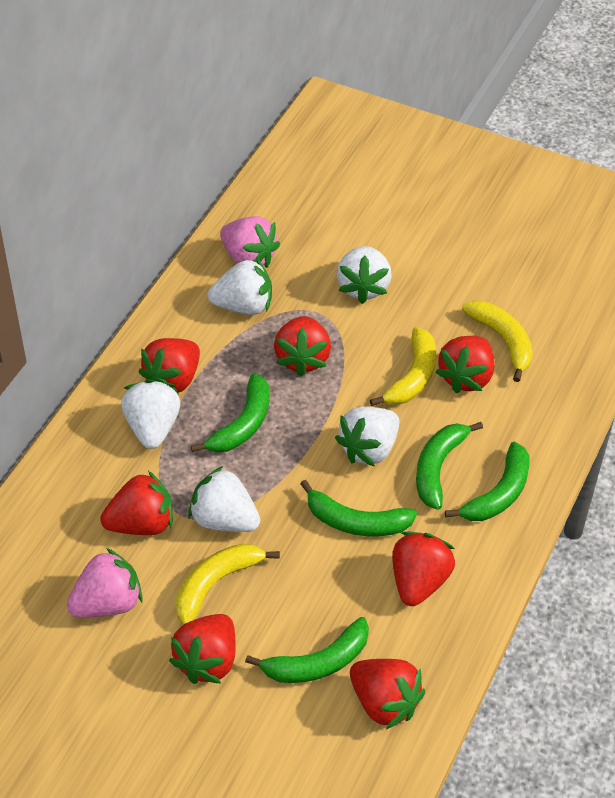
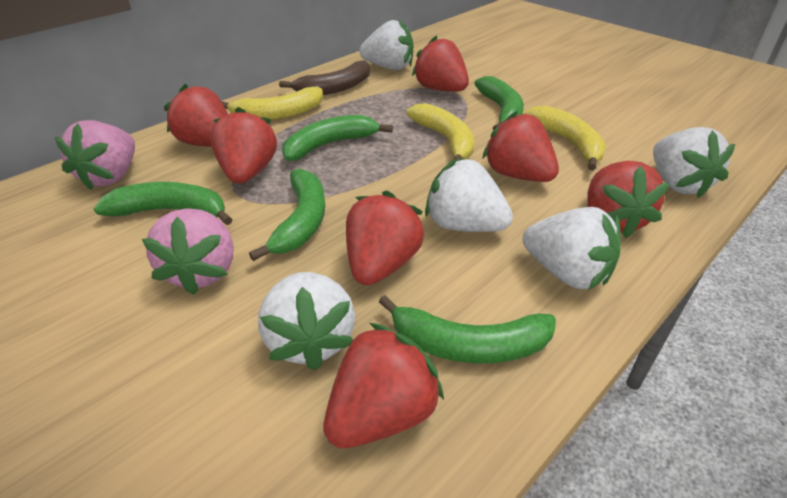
brown banana: none = 0 -> [279,60,370,95] = 1

